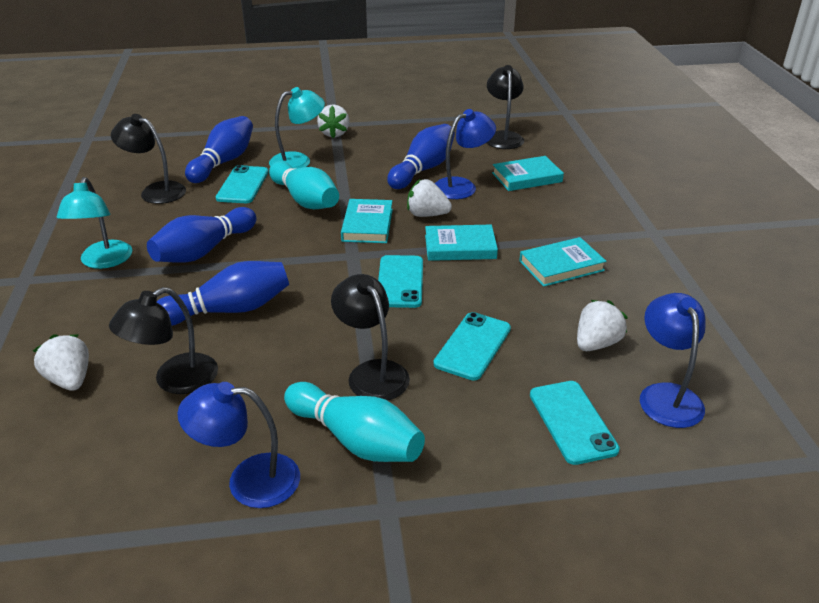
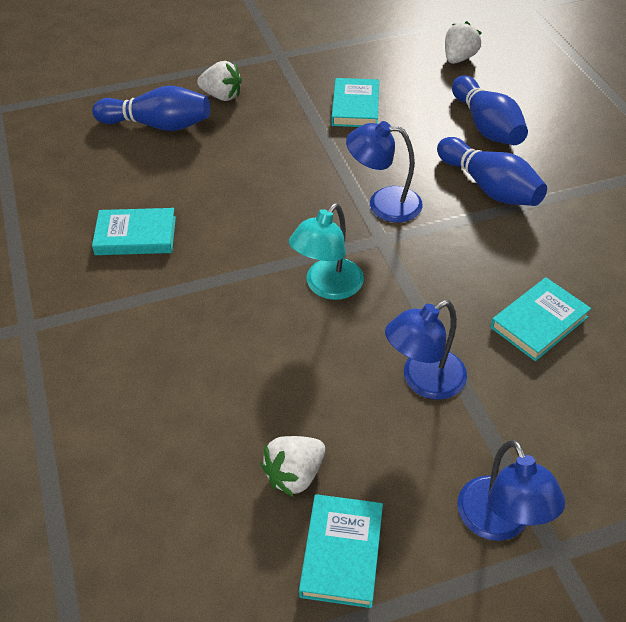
black lamp: [109,287,218,394] [111,114,186,204] [331,274,410,401] [487,65,524,149] = 4 -> none = 0
blue bowling pin: [147,207,256,263] [157,261,289,326] [185,116,253,183] [387,124,455,189] = 4 -> [92,86,210,131] [437,137,547,206] [452,75,528,145] = 3
turquoise bowling pin: [269,161,339,209] [284,382,425,462] = 2 -> none = 0
turquoise lamp: [57,177,132,269] [269,87,325,169] = 2 -> [289,203,364,300] = 1
turquoise phone: [216,165,268,203] [378,255,423,308] [434,312,511,381] [530,381,620,465] = 4 -> none = 0
white strawberry: [33,334,89,391] [317,104,350,138] [407,179,452,217] [577,300,628,351] = 4 -> [197,61,242,101] [261,436,325,497] [445,21,482,64] = 3

